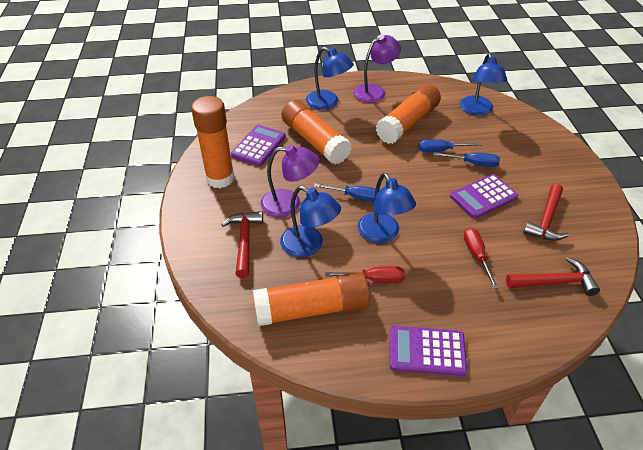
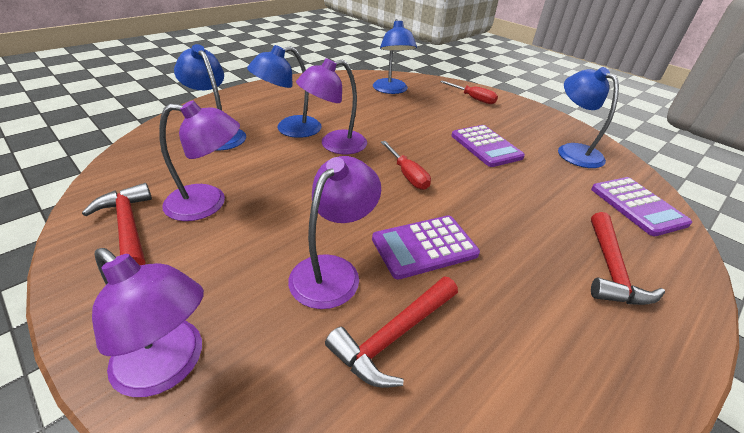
blue screwdriver: [314,183,376,202] [419,139,482,152] [434,152,500,167] = 3 -> none = 0
orange glue stick: [191,96,235,188] [253,272,370,326] [281,100,352,164] [376,84,441,144] = 4 -> none = 0
purple lamp: [260,145,319,217] [353,34,401,103] = 2 -> [92,248,204,397] [159,100,240,221] [288,156,381,309] [296,58,367,154] = 4

